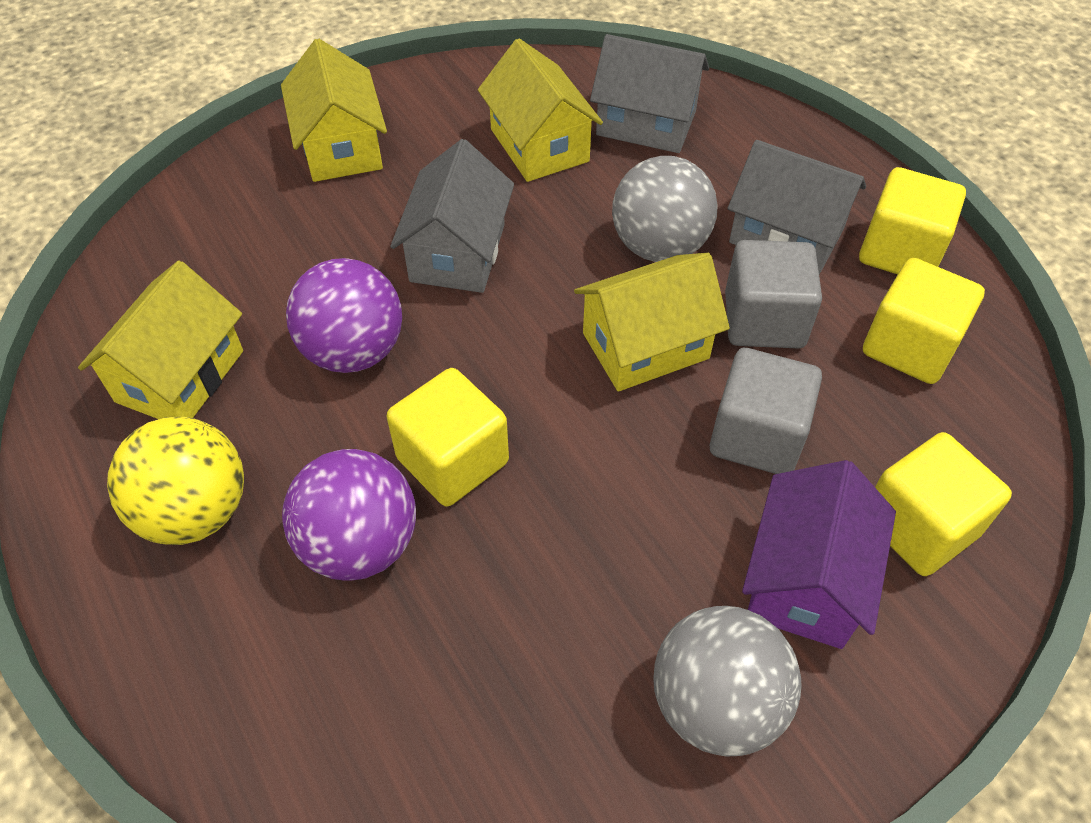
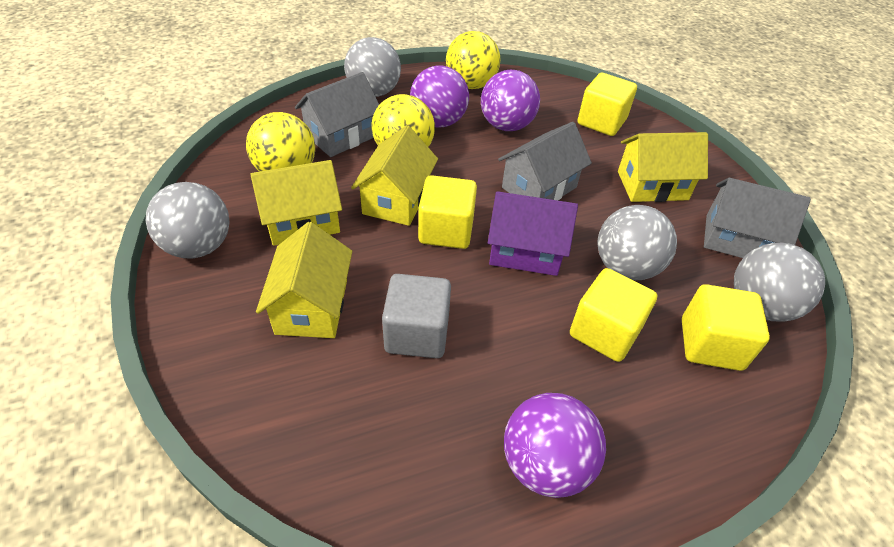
grey ball: [612,156,718,262] [653,606,802,757] = 2 -> [146,182,230,259] [344,37,401,97] [598,205,677,280] [734,243,825,322] = 4
grey cube: [710,348,822,474] [725,240,822,349] = 2 -> [382,274,451,358] = 1
purple ball: [282,449,416,581] [286,258,402,373] = 2 -> [410,66,469,127] [481,70,540,131] [504,393,606,498] = 3
yellow ball: [107,417,244,545] = 1 -> [246,112,315,172] [372,94,435,147] [446,31,500,89] = 3

